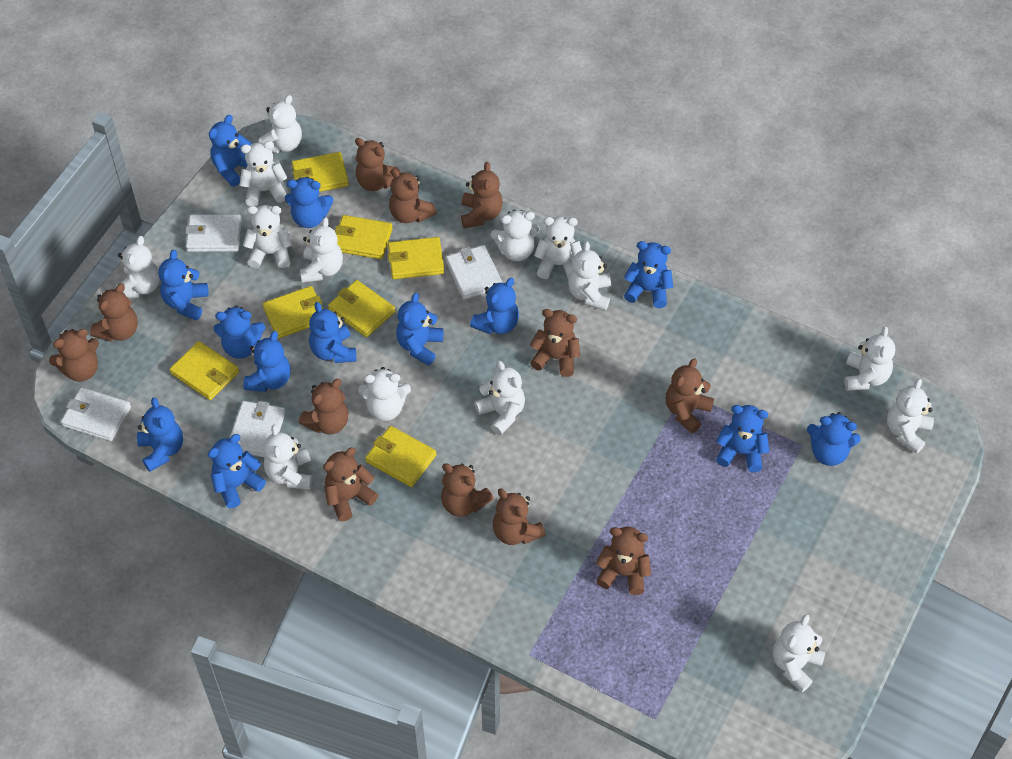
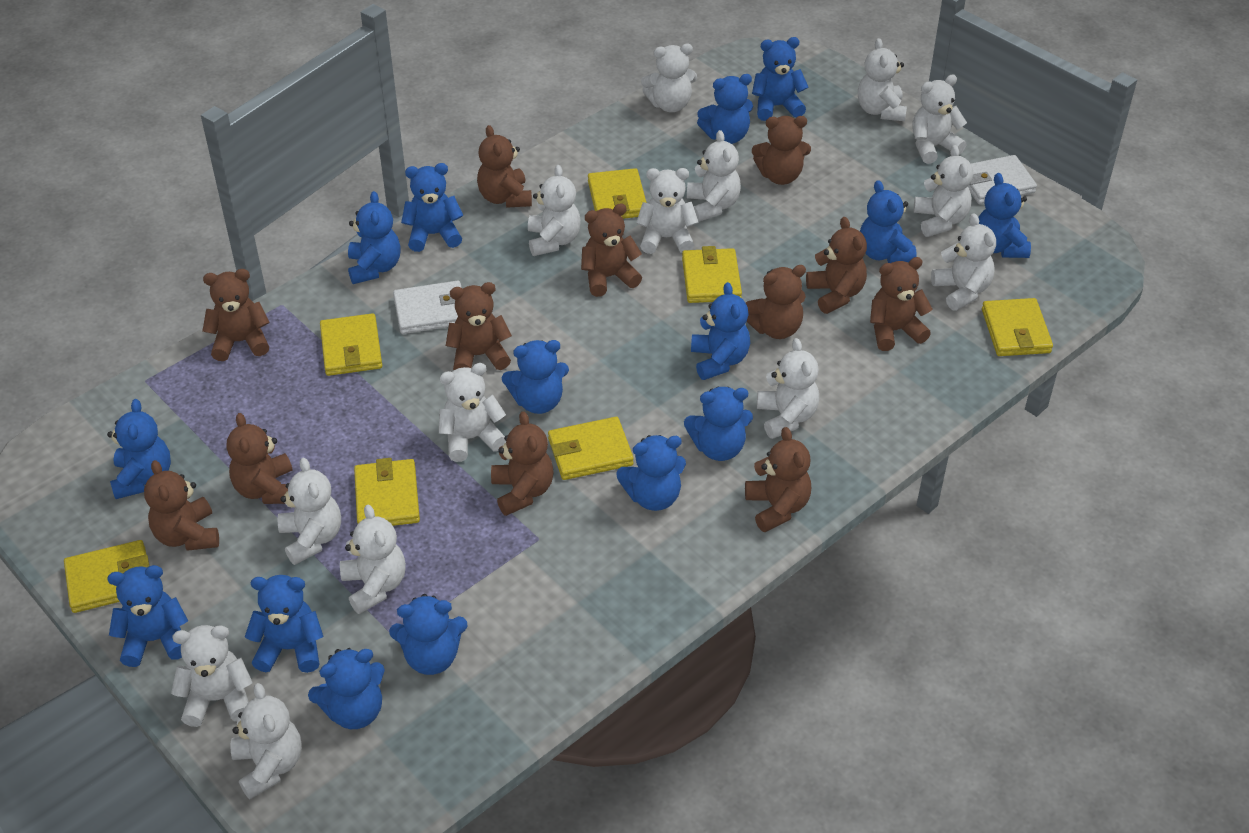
blue teddy bear: [137,397,183,472] [158,250,209,320] [208,434,266,508] [209,115,252,187] [214,306,265,359] [243,331,290,392] [285,177,333,228] [309,302,356,363] [396,293,444,366] [470,278,519,334] [624,241,673,308] [716,405,769,472] [807,412,861,466] = 13 -> [107,399,171,499] [107,565,188,667] [245,575,324,673] [308,648,385,729] [348,191,401,284] [389,594,467,675] [401,163,463,252] [502,340,569,414] [616,435,686,511] [684,387,753,461] [691,282,750,380] [697,74,753,144] [752,37,808,121] [860,180,917,263] [978,173,1031,258] = 15
white wallet: [61,387,131,441] [185,214,242,252] [229,401,286,457] [446,245,503,300] = 4 -> [393,280,462,334] [968,155,1037,204] = 2

